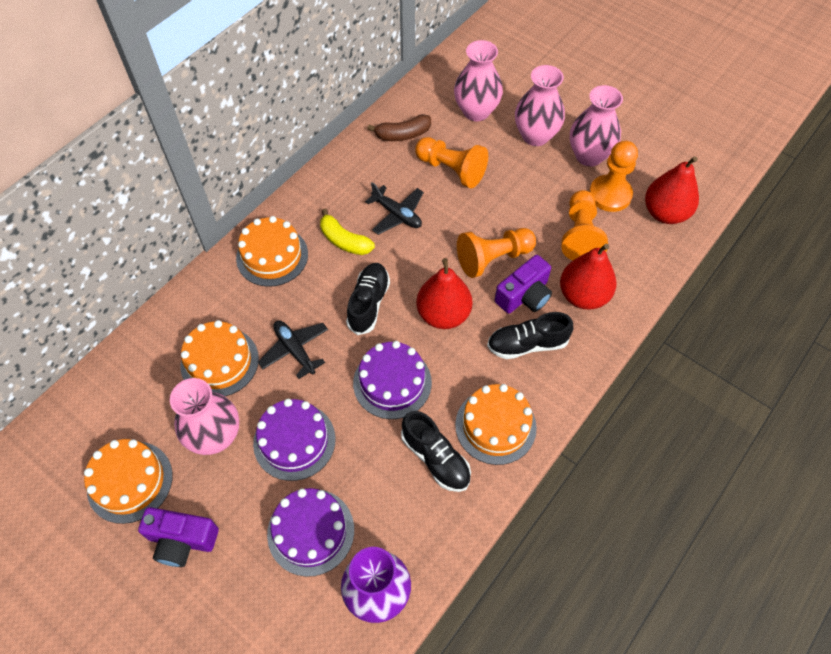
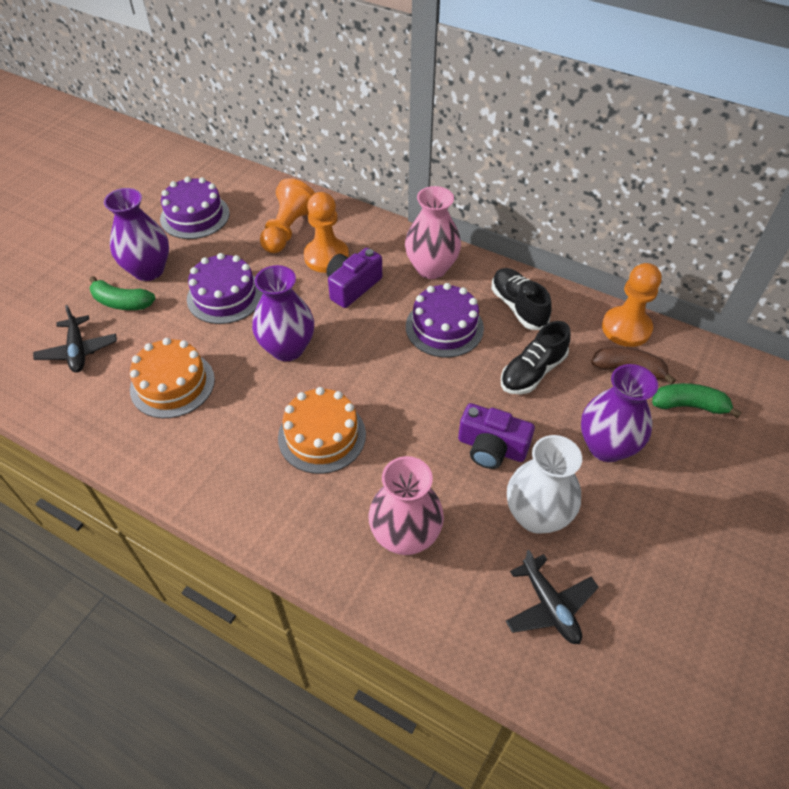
black shoe: [346,263,390,335] [401,411,471,492] [487,312,573,359] = 3 -> [492,268,552,330] [501,321,571,394] = 2
green banana: none = 0 -> [89,276,156,310] [652,383,742,418] = 2
orange cake: [84,439,173,524] [181,320,259,396] [236,216,308,287] [455,384,537,465] = 4 -> [130,338,215,418] [278,387,366,474] = 2
orange pawn: [415,137,488,188] [457,228,536,278] [561,190,608,261] [589,141,638,212] = 4 -> [260,178,315,253] [304,192,349,273] [602,263,662,347] = 3
pink vase: [170,378,239,455] [454,40,503,121] [515,65,565,146] [570,85,623,166] = 4 -> [368,456,444,555] [405,186,461,279] = 2
purple vase: [341,547,411,623] = 1 -> [104,188,169,281] [252,265,314,361] [581,364,658,462] = 3
red pear: [416,258,472,329] [560,244,617,310] [645,156,699,224] = 3 -> none = 0
white vase: none = 0 -> [507,435,582,534] = 1
yellow banana: [320,209,375,255] = 1 -> none = 0

